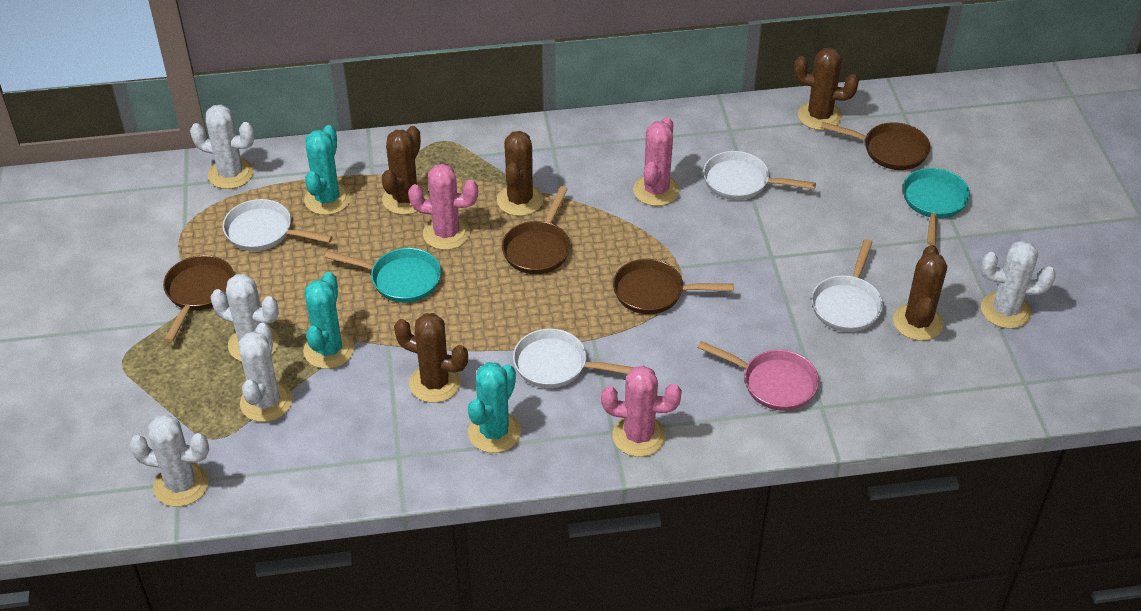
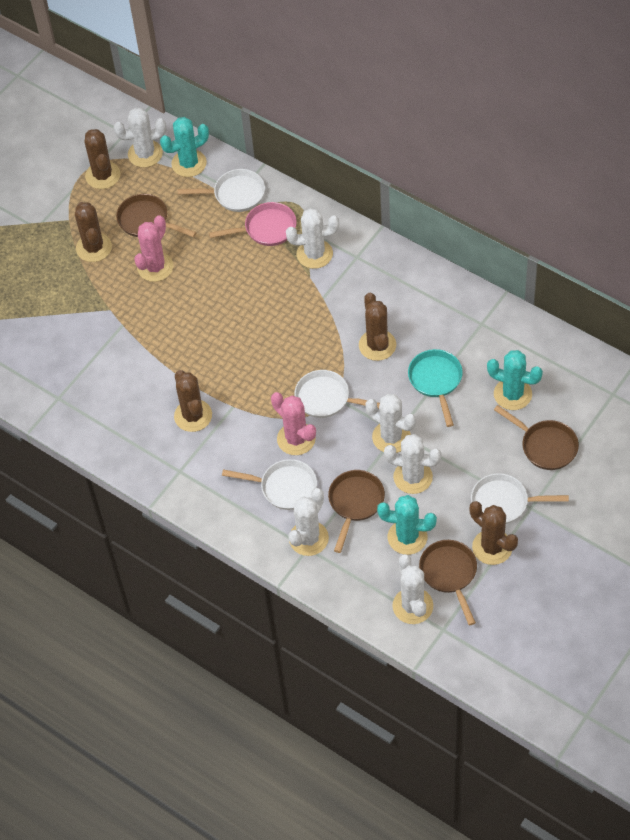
pink cactus: [408,164,478,250] [601,365,682,457] [633,117,680,206] = 3 -> [134,215,173,282] [271,392,316,455] = 2
turquoise pan: [325,248,441,303] [903,168,970,245] = 2 -> [408,349,463,427] = 1
white cactus: [129,414,209,507] [190,105,255,189] [211,274,279,362] [238,323,293,422] [981,240,1056,329] = 5 -> [113,107,166,167] [286,208,339,269] [288,488,329,556] [365,394,416,453] [384,434,442,494] [392,554,433,624] = 6

